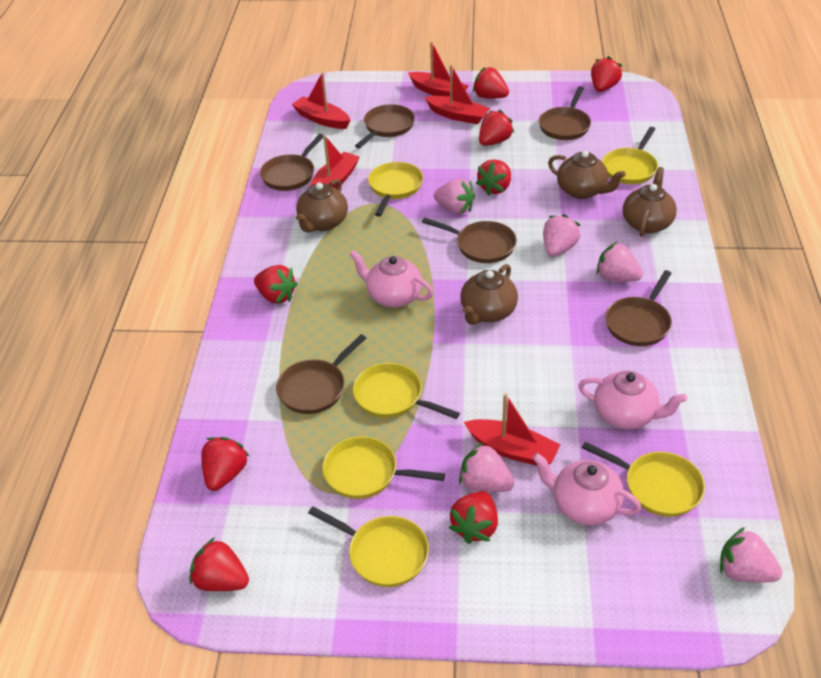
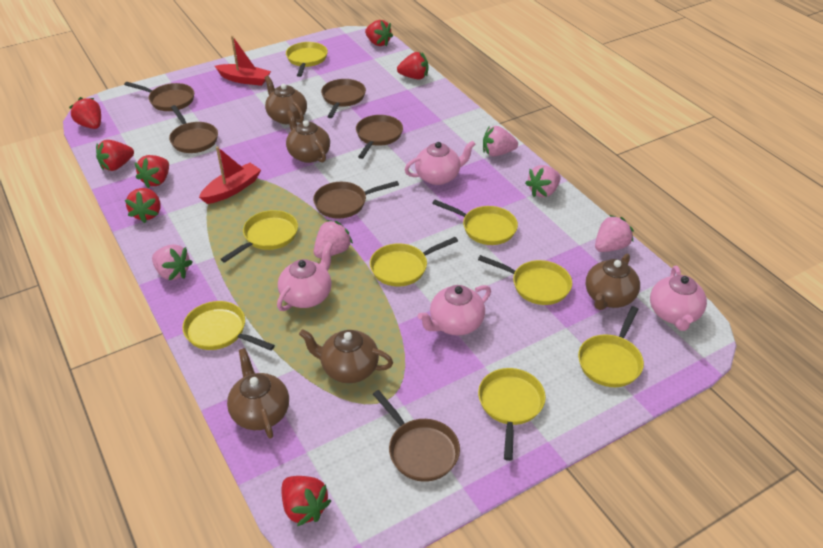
brown teapot: [296,179,348,233] [460,264,518,325] [548,151,626,199] [623,167,677,237] = 4 -> [227,348,289,439] [264,76,307,124] [286,110,330,163] [299,329,393,383] [585,253,640,310] = 5
pink teapot: [350,250,433,308] [532,453,642,525] [578,371,687,429] = 3 -> [277,242,333,311] [405,140,475,185] [418,285,491,335] [650,266,707,331] = 4
red boat: [292,72,351,129] [310,135,360,189] [408,41,468,97] [425,65,490,124] [464,393,561,466] = 5 -> [199,146,261,204] [215,36,271,86] = 2
red strawberry: [189,537,249,591] [201,437,250,491] [254,265,298,304] [449,491,498,544] [473,67,509,99] [476,159,511,196] [479,110,514,146] [591,56,622,92] = 8 -> [69,97,101,129] [96,140,134,171] [125,188,161,223] [134,155,169,188] [282,476,331,526] [365,20,393,46] [397,52,428,79] = 7
yellow pan: [308,506,429,587] [322,436,445,499] [353,363,460,419] [368,162,423,217] [582,442,705,517] [602,127,658,184] = 6 -> [182,301,275,351] [221,210,298,263] [286,42,328,77] [370,237,458,287] [432,200,518,245] [478,255,572,305] [478,368,546,461] [578,306,644,387] = 8

